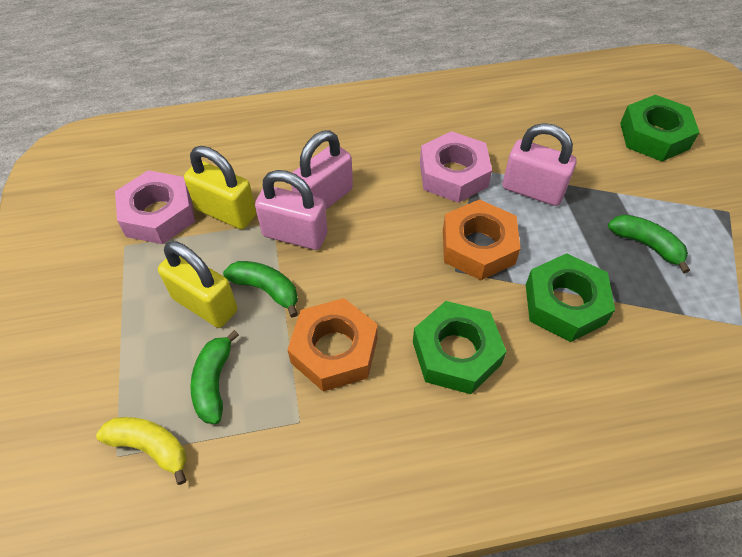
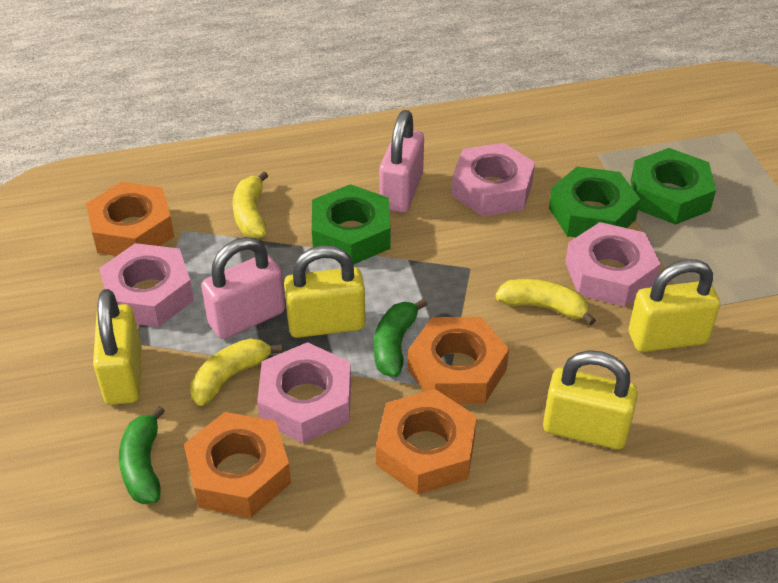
green banana: [190,330,239,424] [223,261,298,318] [608,214,690,273] = 3 -> [119,406,165,504] [374,298,427,377] = 2
orange nut: [287,298,378,392] [443,199,521,280] = 2 -> [86,182,174,256] [184,412,291,518] [376,389,477,495] [408,317,509,404] = 4
pink nut: [115,170,195,244] [420,131,492,203] = 2 -> [99,243,194,327] [257,342,351,443] [452,143,535,217] [565,222,661,307] = 4
pink padlock: [255,170,328,250] [291,131,353,209] [503,123,577,206] = 3 -> [201,237,285,339] [379,110,424,213] = 2
yellow banana: [96,417,187,485] = 1 -> [190,338,282,406] [233,171,268,238] [496,279,596,326] = 3
yellow padlock: [158,241,238,328] [184,146,256,229] = 2 -> [93,289,142,405] [284,245,366,338] [543,350,638,449] [629,259,720,352] = 4

